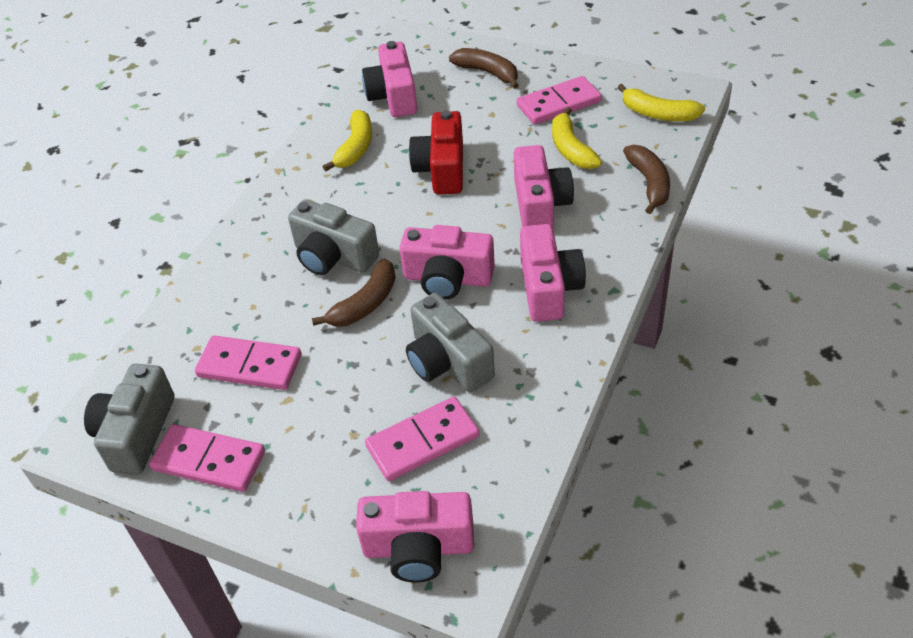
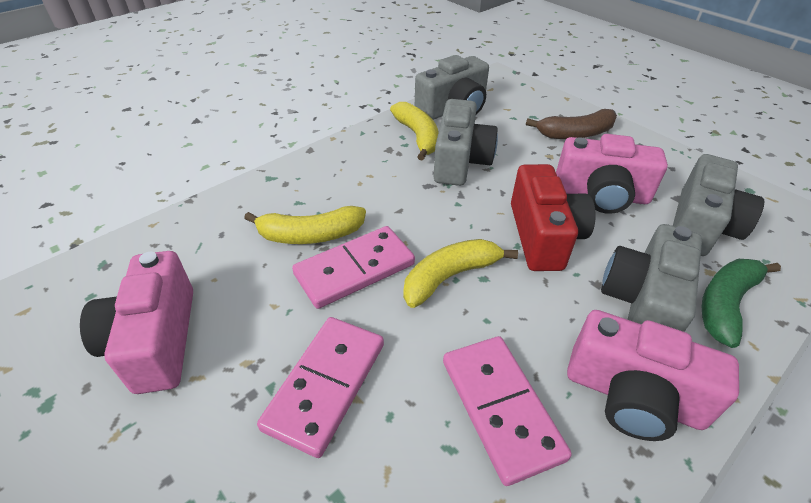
brown banana: [312,259,396,327] [449,48,519,89] [623,145,670,214] = 3 -> [526,109,617,139] = 1
green banana: none = 0 -> [702,259,781,348] = 1
grey camera: [84,364,175,475] [288,199,379,275] [406,293,495,392] = 3 -> [415,55,489,120] [433,99,498,186] [601,224,702,332] [673,154,764,256] = 4
pink camera: [356,491,474,583] [362,41,417,117] [399,225,495,300] [514,145,574,228] [520,224,586,322] = 5 -> [80,251,193,394] [556,134,668,214] [567,310,739,441] = 3
pink domino: [149,424,265,492] [195,335,301,390] [365,397,480,481] [517,76,602,125] = 4 -> [257,317,384,458] [292,226,415,309] [443,336,572,486] = 3

